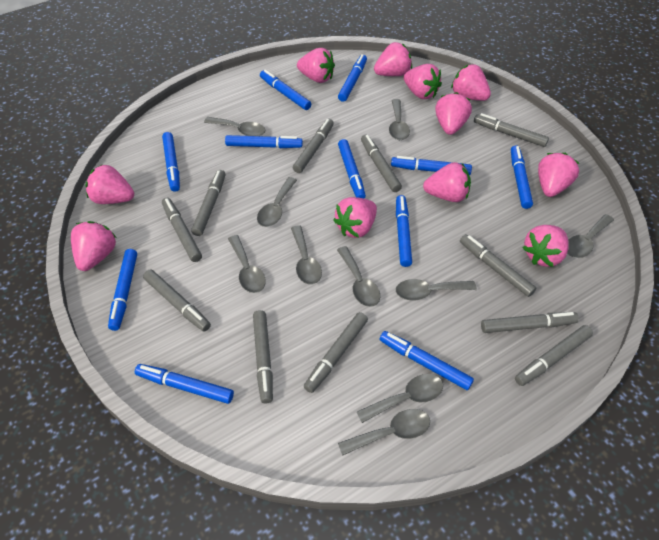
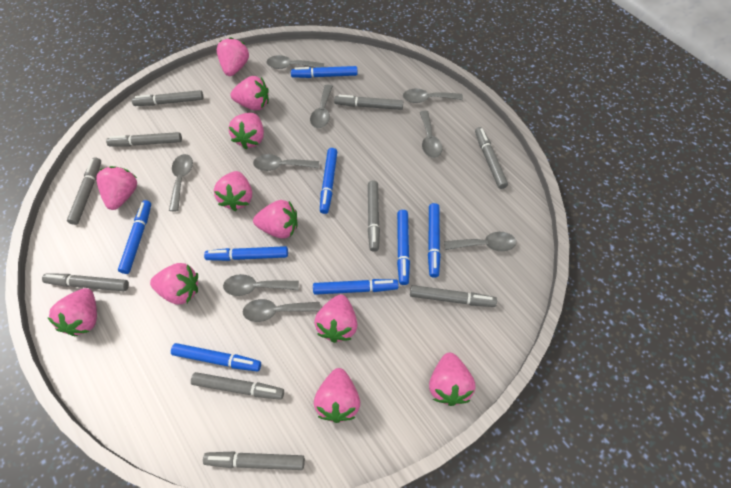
blue marker: [108,249,137,331] [135,364,234,404] [162,132,180,192] [225,135,303,148] [260,70,311,110] [338,54,367,102] [338,139,366,199] [380,331,474,390] [391,156,472,175] [396,195,412,267] [511,145,533,209] = 11 -> [118,200,151,274] [171,343,261,371] [204,246,288,261] [291,66,357,78] [313,279,399,295] [320,148,337,214] [397,210,410,285] [428,203,441,278] = 8
grey marker: [143,269,211,332] [162,198,202,262] [191,170,225,236] [253,310,273,403] [293,119,334,173] [304,312,368,393] [361,134,402,192] [460,234,536,297] [474,113,549,147] [481,312,579,333] [515,325,593,386] = 11 -> [42,273,129,291] [67,157,101,225] [106,132,182,147] [132,90,203,106] [191,372,284,400] [203,452,305,470] [334,95,403,110] [368,181,380,252] [410,285,497,307] [475,127,508,189] = 10
grey spoon: [204,117,266,136] [228,235,266,293] [257,177,297,227] [291,225,322,285] [337,246,380,307] [338,409,430,456] [357,374,443,423] [389,99,410,140] [396,279,477,300] [567,214,614,258] = 10 -> [169,154,193,211] [223,274,299,296] [243,299,320,322] [253,154,319,171] [266,55,324,69] [310,84,333,128] [403,89,463,103] [420,111,442,158] [444,232,516,251] = 9

